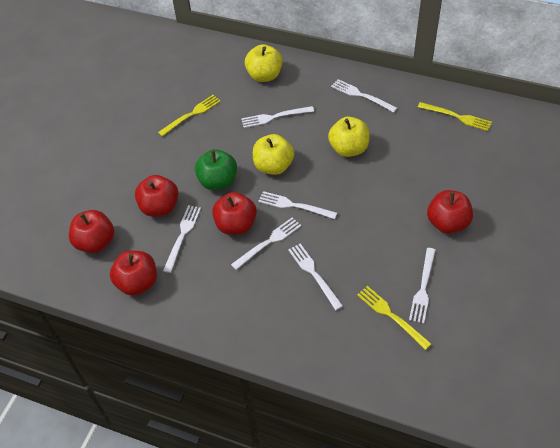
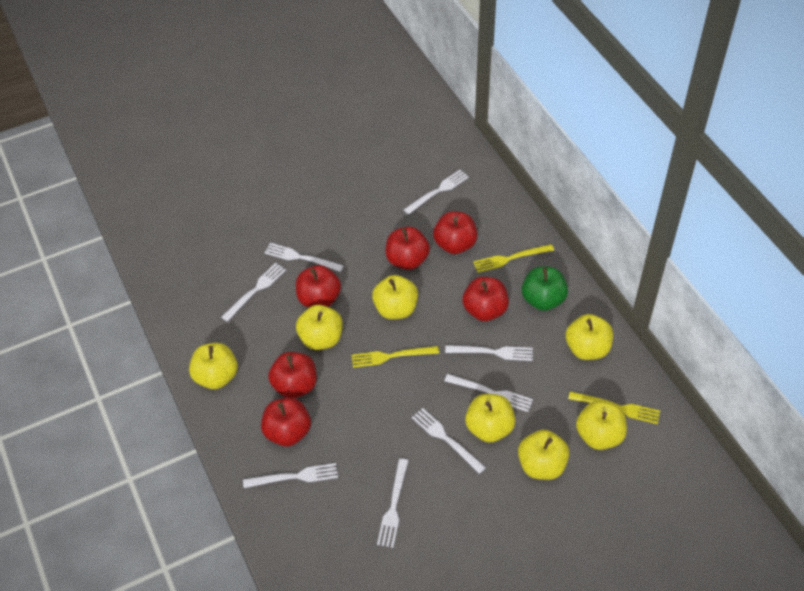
red apple: [69,210,114,253] [110,251,157,296] [135,175,179,217] [212,192,257,235] [427,190,473,234] = 5 -> [261,398,311,446] [268,352,317,398] [296,265,341,307] [385,227,430,270] [433,211,477,254] [462,277,509,321] = 6
white fork: [163,205,201,273] [231,217,301,270] [241,106,314,128] [258,191,337,219] [288,243,343,310] [331,79,397,112] [409,248,436,324] = 7 -> [221,263,286,322] [243,463,338,488] [265,243,344,272] [377,458,409,548] [404,170,469,214] [412,408,486,474] [445,345,533,361] [445,374,533,412] = 8
yellow apple: [245,44,282,82] [253,134,294,175] [328,117,370,157] = 3 -> [189,343,238,389] [296,305,343,350] [372,275,418,319] [465,394,515,442] [518,430,570,480] [565,314,613,360] [576,401,627,450] = 7

